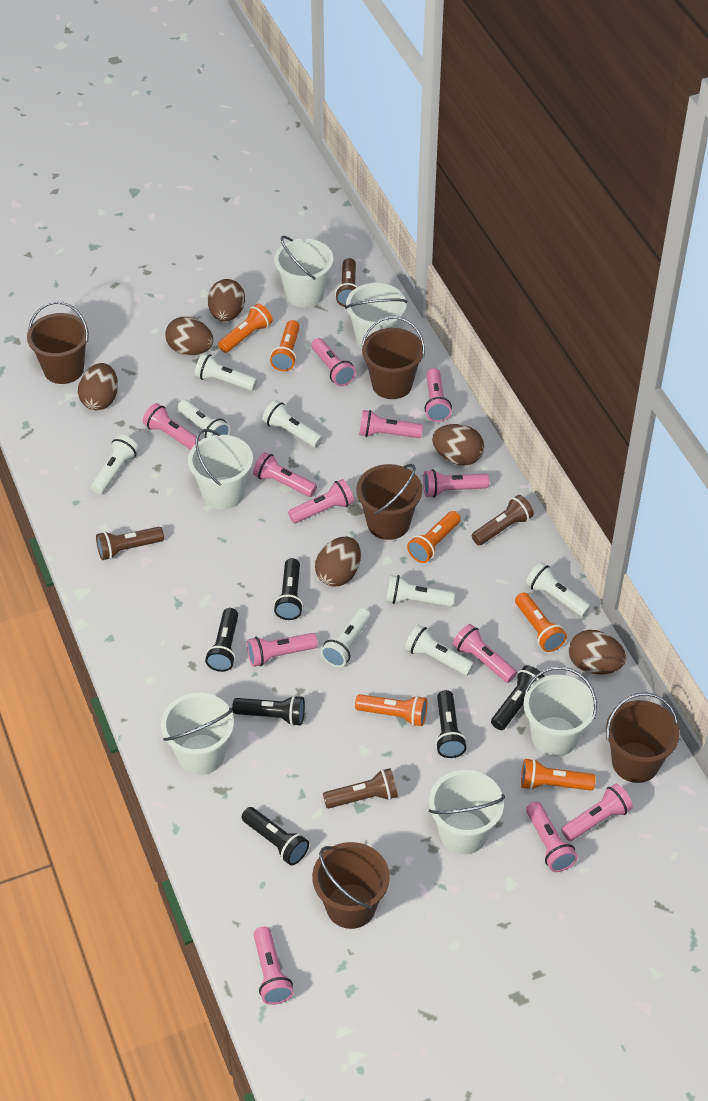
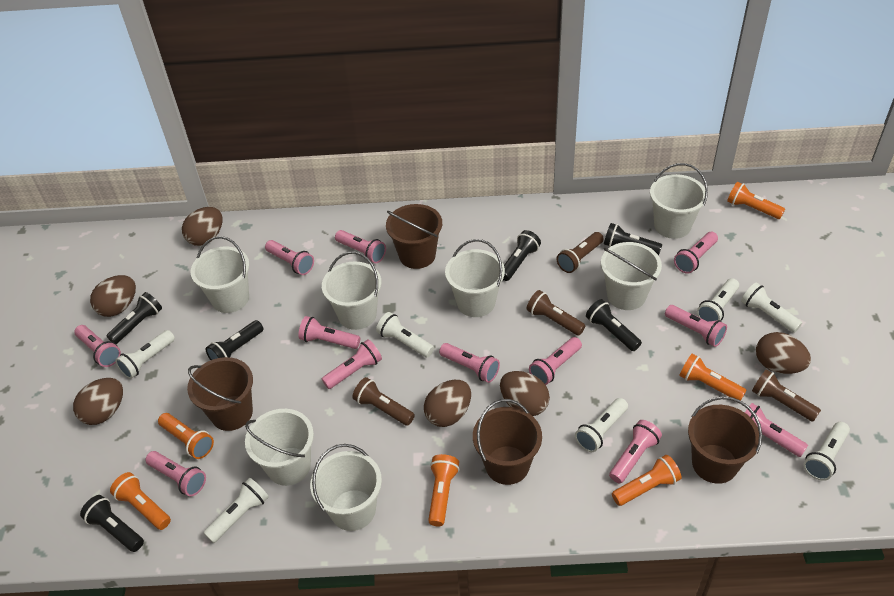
brown bucket: [27,301,89,384] [312,842,390,929] [356,464,422,540] [362,316,425,399] [606,692,680,783] = 5 -> [187,357,253,431] [386,204,442,269] [473,399,542,485] [688,396,762,484] = 4
white bucket: [161,693,234,775] [188,429,253,509] [274,236,334,307] [345,283,407,349] [429,770,505,854] [524,666,597,756] = 6 -> [191,236,249,313] [245,409,314,486] [310,444,382,531] [322,251,381,330] [445,239,505,317] [601,242,662,310] [650,163,708,239] = 7
white flashlight: [91,435,139,494] [178,400,230,438] [195,353,257,391] [262,400,323,448] [321,608,371,667] [386,575,455,607] [405,624,474,676] [526,562,591,617] = 8 -> [115,330,175,379] [203,478,269,543] [376,312,434,358] [575,398,628,452] [697,278,739,321] [741,282,802,333] [803,422,850,481] = 7

